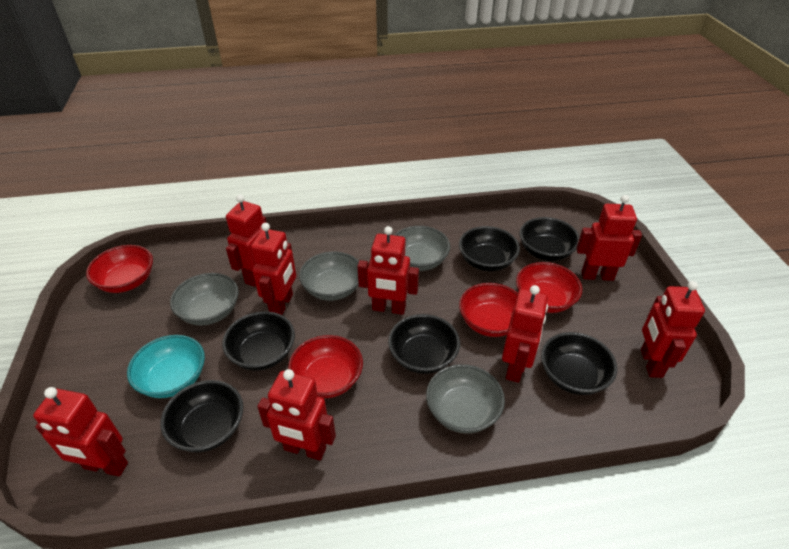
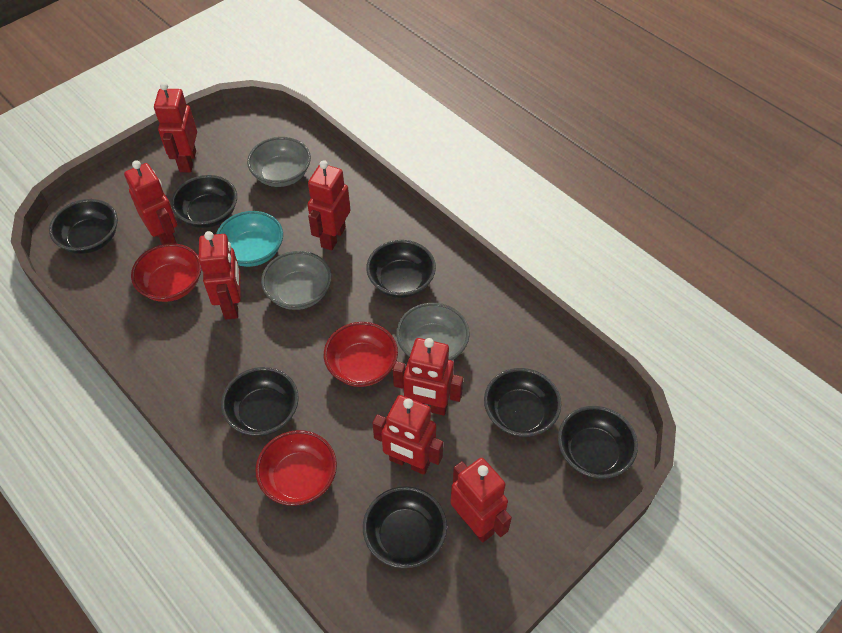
black bowl: [161,380,243,452] [222,311,295,370] [388,314,460,374] [459,226,520,271] [520,217,580,261] [541,332,617,395] = 6 -> [49,199,118,254] [171,175,237,228] [221,367,299,436] [363,486,447,568] [366,240,436,298] [484,368,561,437] [558,406,638,479] = 7
grey bowl: [170,273,239,326] [299,251,359,301] [395,226,450,271] [426,364,505,434] = 4 -> [247,137,311,187] [261,251,332,310] [396,303,470,360] = 3
red bowl: [86,245,153,293] [288,335,363,398] [459,283,518,337] [516,262,582,313] = 4 -> [131,243,202,302] [255,430,337,506] [324,322,398,387] = 3
red robot: [33,387,128,476] [226,194,267,287] [251,223,296,315] [257,369,336,460] [357,226,419,315] [502,285,548,383] [576,195,642,281] [641,281,705,378] = 8 -> [124,160,177,244] [154,82,197,172] [198,231,241,319] [308,160,350,250] [372,395,443,475] [393,338,463,416] [450,458,512,543] = 7

